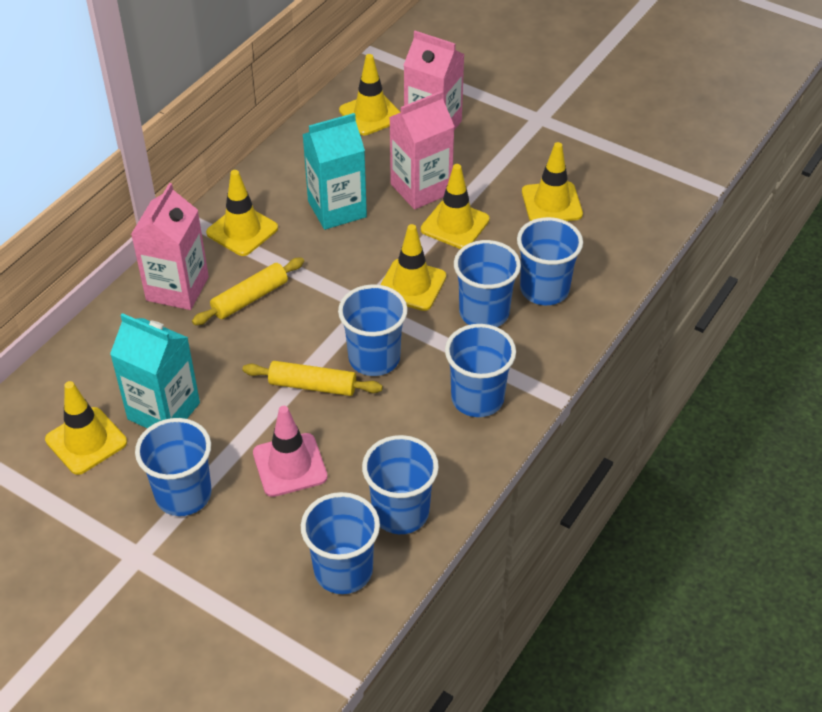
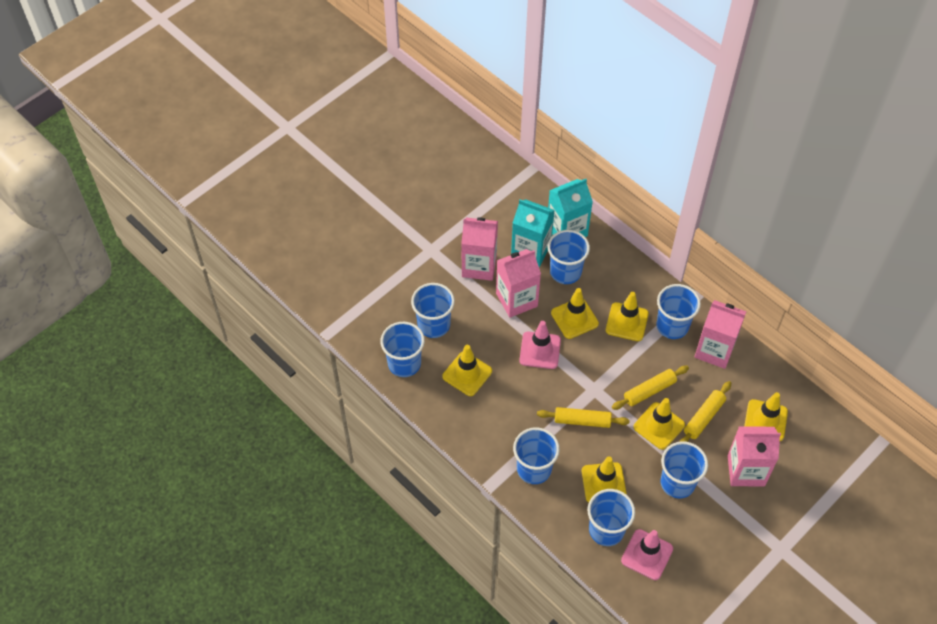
pink carton: [131,183,209,310] [389,91,455,210] [404,31,465,130] = 3 -> [461,217,498,281] [496,249,541,318] [695,300,747,369] [728,426,781,487] = 4
pink traffic cone: [253,406,328,497] = 1 -> [519,321,561,369] [621,529,673,580] = 2
yellow rolling pin: [192,258,304,325] [242,361,383,396] = 2 -> [537,407,630,428] [612,366,689,410] [679,381,731,442] = 3

